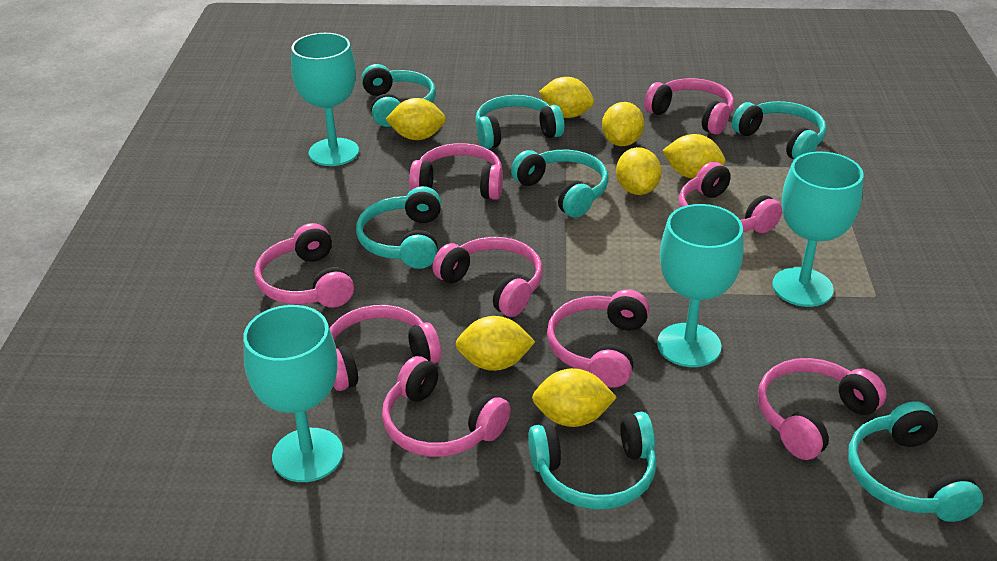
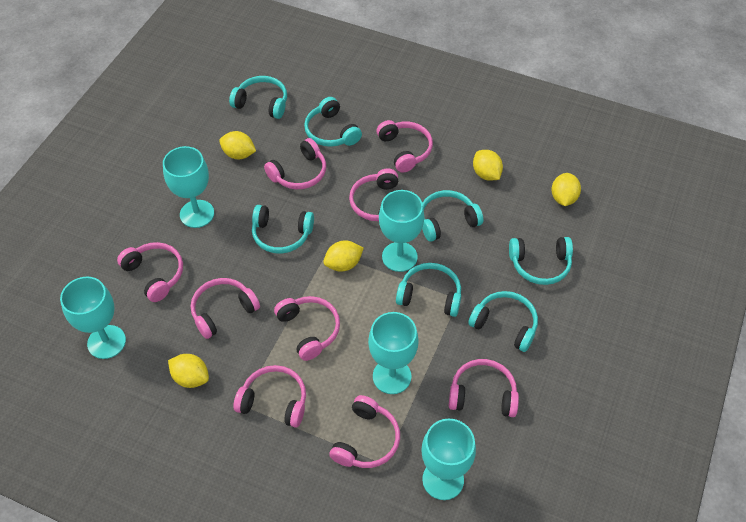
turquoise goblet: [243,305,343,482] [291,33,359,166] [657,204,744,367] [772,152,864,307] = 4 -> [60,277,126,359] [163,146,214,228] [368,312,419,394] [379,190,424,272] [421,419,476,500] = 5
yellow lemon: [385,98,446,140] [455,316,535,371] [532,368,617,427] [539,77,594,118] [602,102,644,146] [616,147,662,195] [662,134,726,179] = 7 -> [168,354,209,388] [219,131,256,159] [323,240,364,272] [473,150,503,181] [551,173,581,206] = 5

